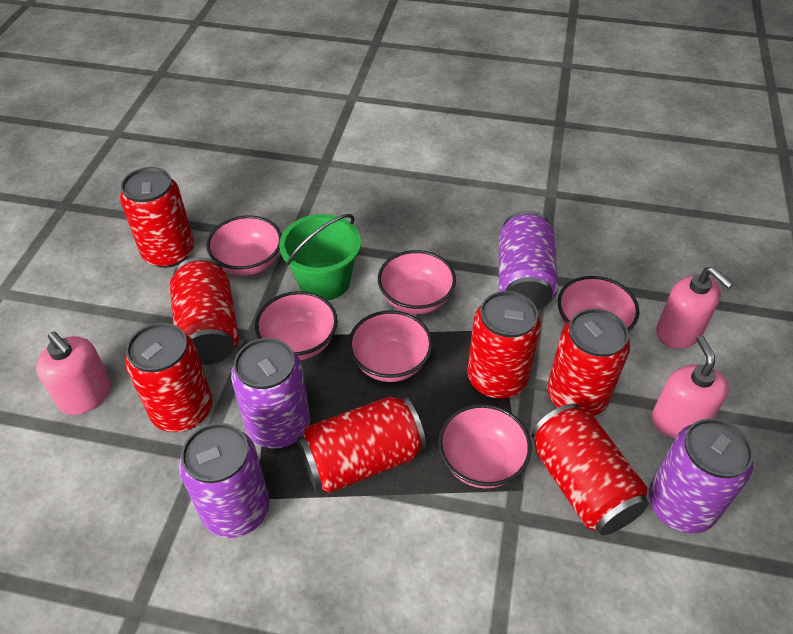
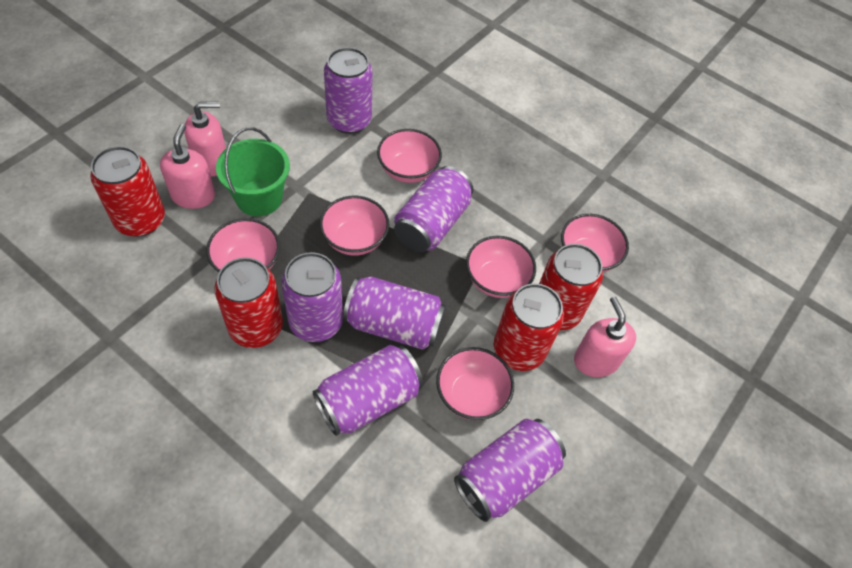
purple can: [179,423,270,538] [231,338,310,448] [499,211,558,310] [649,418,754,533] = 4 -> [281,252,343,342] [313,345,423,436] [324,47,373,134] [343,277,446,350] [394,166,473,252] [454,419,566,522] = 6
red can: [120,167,194,268] [125,323,212,432] [170,257,239,365] [297,396,426,493] [467,291,541,399] [531,404,649,535] [547,309,630,416] = 7 -> [90,146,165,237] [214,257,283,348] [494,283,564,371] [539,244,603,330] = 4

